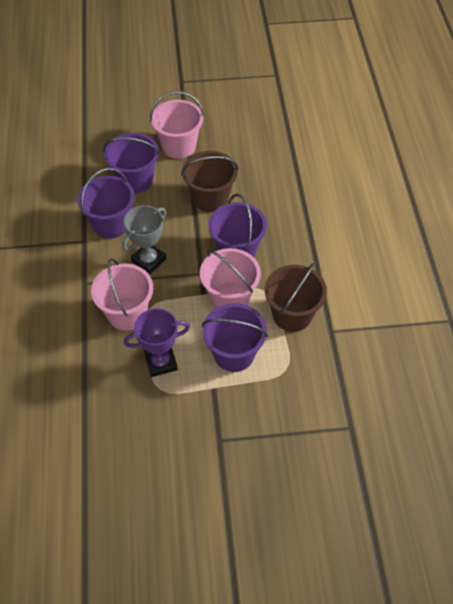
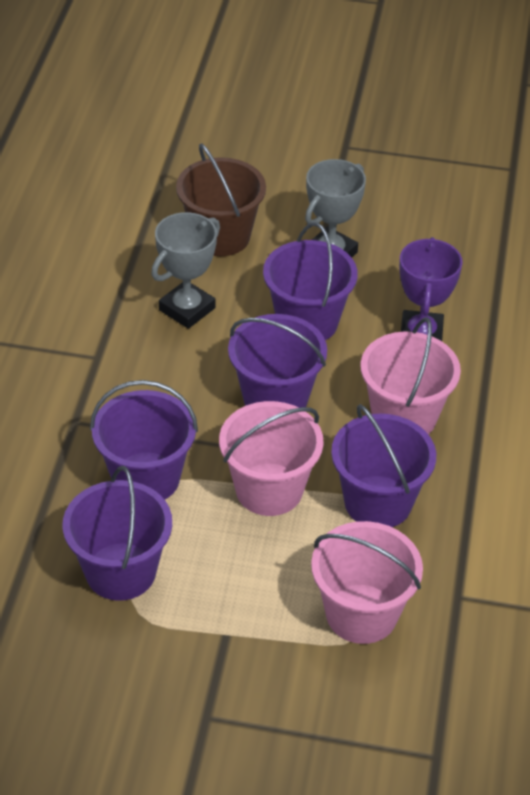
brown bucket: [181,151,239,212] [265,263,327,332] = 2 -> [176,144,266,256] = 1
grey trophy: [122,205,166,274] = 1 -> [151,212,220,329] [305,159,366,257] = 2
purple bucket: [77,168,135,239] [103,133,160,193] [202,303,268,372] [209,194,267,257] = 4 -> [63,466,172,601] [90,380,198,499] [228,314,327,408] [263,223,358,340] [331,404,436,527] = 5

